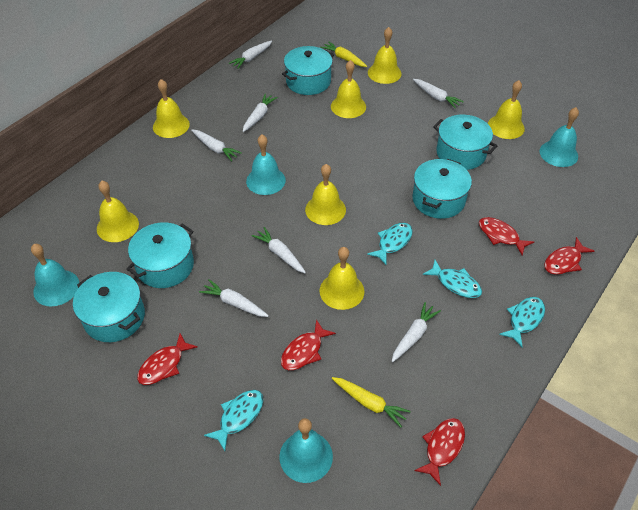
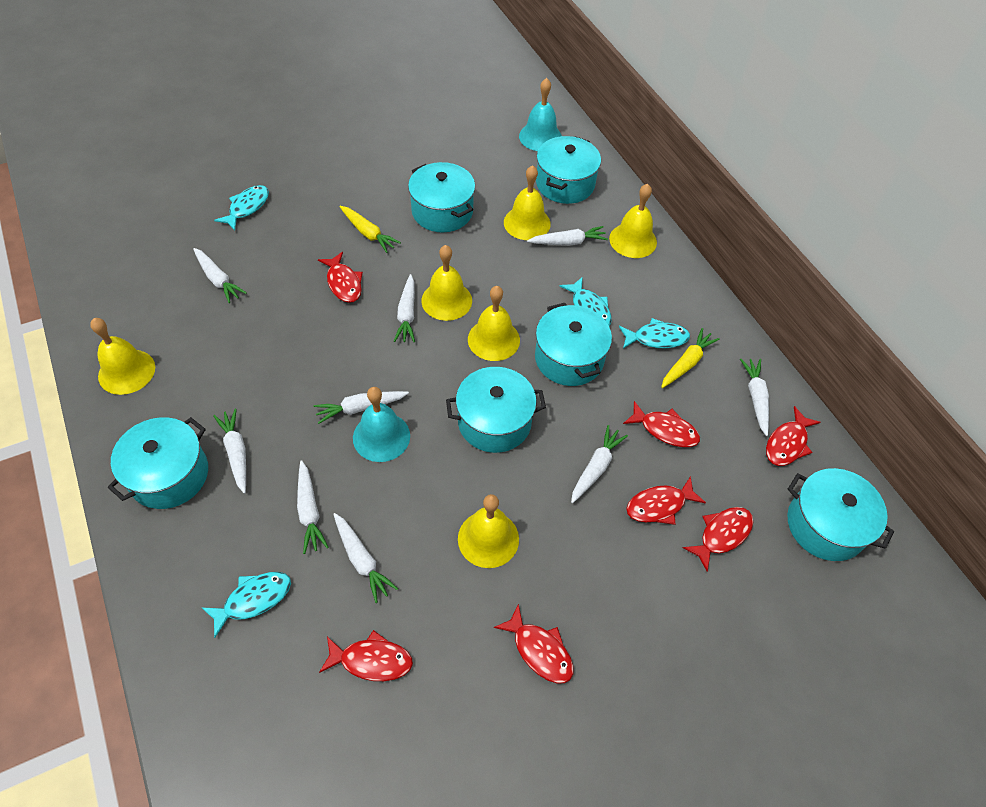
red fish: [137,333,198,385] [281,320,336,370] [414,418,465,486] [479,217,534,255] [544,237,595,275] = 5 -> [318,252,363,303] [319,630,413,681] [494,604,574,684] [623,401,700,447] [626,476,706,525] [683,507,753,572] [766,406,821,466] = 7
turquoise bell: [31,244,79,307] [246,135,286,195] [280,418,333,483] [539,107,579,167] = 4 -> [353,387,410,462] [519,78,562,151] = 2
turquoise pot: [73,272,145,342] [126,222,194,288] [282,46,334,95] [412,159,472,219] [433,115,497,170] = 5 -> [108,417,208,509] [408,162,475,232] [446,367,546,453] [535,303,612,386] [536,136,601,204] [787,468,894,561] = 6
white carrot: [191,130,242,161] [199,279,269,317] [229,41,272,69] [243,94,278,132] [252,227,306,273] [392,302,441,362] [413,79,464,109] = 7 -> [193,248,247,303] [213,409,246,494] [297,460,329,554] [314,391,409,424] [333,513,398,603] [394,274,415,342] [527,226,608,246] [571,425,628,503] [740,359,769,436] = 9
yellow bell: [97,181,139,242] [153,79,190,138] [305,164,346,225] [319,247,364,310] [331,60,366,118] [368,27,402,84] [488,80,525,139] = 7 -> [90,318,155,395] [421,245,472,321] [458,494,519,568] [468,286,520,361] [504,165,551,240] [609,184,657,258] = 6

